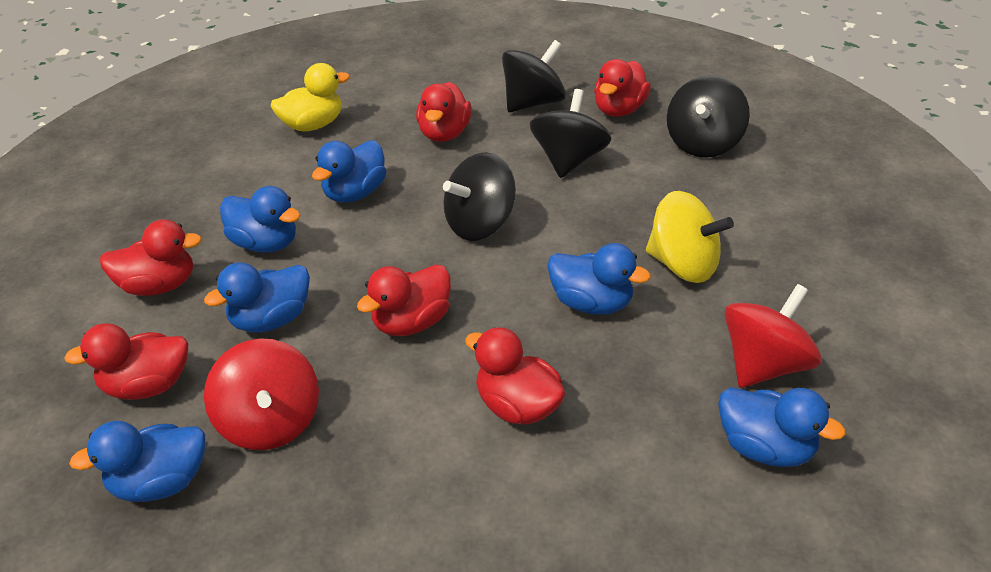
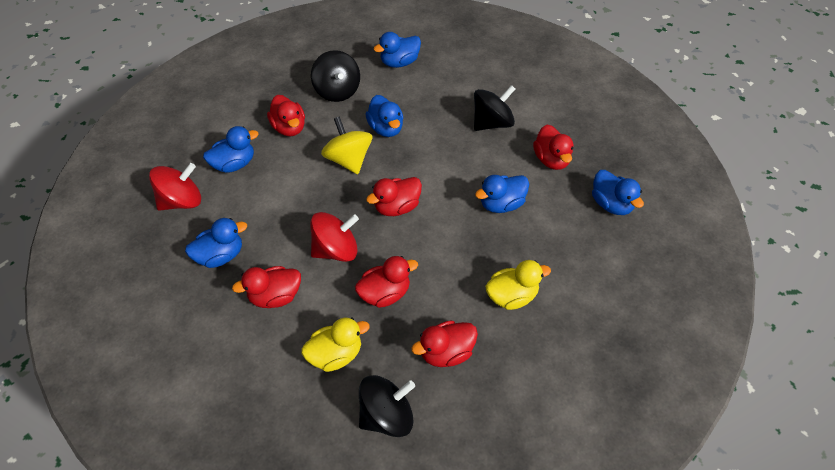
black spinning top: [443,152,516,241] [502,40,566,112] [530,89,611,178] [667,75,750,158] = 4 -> [311,50,360,102] [359,375,415,437] [474,85,515,131] = 3
yellow duck: [271,63,350,131] = 1 -> [302,318,370,372] [485,260,551,310] = 2

